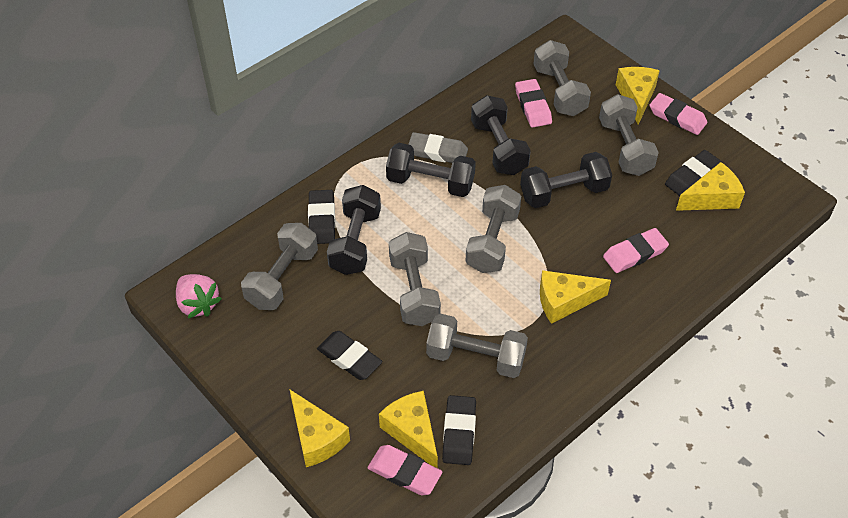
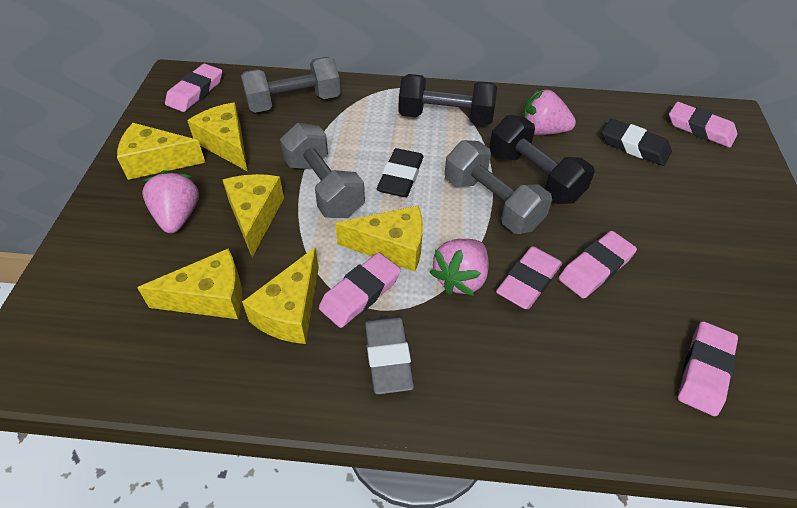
black dumbbell: [327,185,381,275] [386,143,476,197] [471,95,531,175] [520,152,612,208] = 4 -> [398,74,497,125] [489,115,595,204] = 2
black eraser: [308,190,336,244] [317,331,382,380] [442,395,476,465] [665,150,722,196] = 4 -> [377,148,424,197] [602,118,672,166] = 2
grey dumbbell: [241,223,318,310] [389,232,441,326] [426,314,528,378] [465,185,521,273] [533,40,591,116] [599,94,659,176] = 6 -> [241,57,341,113] [280,123,365,218] [445,140,552,234] = 3
pink eraser: [368,445,442,495] [515,79,552,128] [603,228,669,273] [649,93,707,135] = 4 -> [165,64,222,112] [319,252,401,328] [496,246,562,309] [559,231,637,299] [669,102,737,148] [678,321,738,416] = 6
pink strawberry: [176,274,222,318] = 1 -> [142,170,199,233] [430,239,489,296] [522,88,576,135] = 3
yellow cheese: [290,390,350,467] [379,391,438,468] [540,270,611,324] [616,67,660,125] [676,162,745,211] = 5 -> [117,123,206,180] [137,249,242,319] [187,102,248,172] [223,174,284,257] [242,247,319,344] [335,205,423,272] = 6

